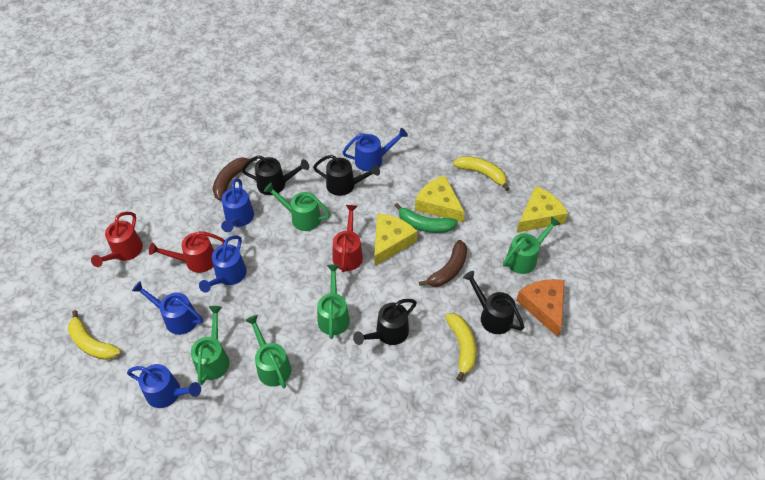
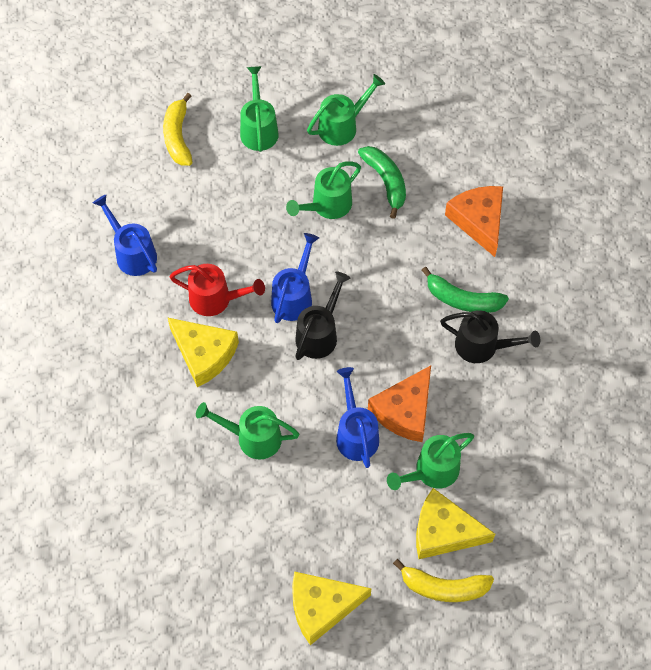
black watering can: [242,155,309,195] [313,155,380,196] [353,299,417,345] [463,271,524,334] = 4 -> [295,271,350,360] [440,310,540,363] = 2
blue watering can: [127,364,201,408] [132,281,203,335] [199,236,247,293] [221,178,254,232] [342,128,408,172] = 5 -> [93,195,157,276] [271,233,319,323] [336,367,379,468] = 3
brown banana: [212,157,257,201] [419,240,467,287] = 2 -> none = 0
green banana: [395,203,458,233] = 1 -> [358,146,406,219] [422,267,509,313] = 2
orange cheese: [516,279,564,337] = 1 -> [368,366,431,442] [445,186,503,257] = 2
red watering can: [91,212,143,267] [149,231,225,273] [333,205,363,272] = 3 -> [169,264,265,316] = 1
yellow banana: [68,310,121,360] [445,313,476,381] [453,156,509,191] = 3 -> [163,93,193,166] [393,559,494,602] = 2

